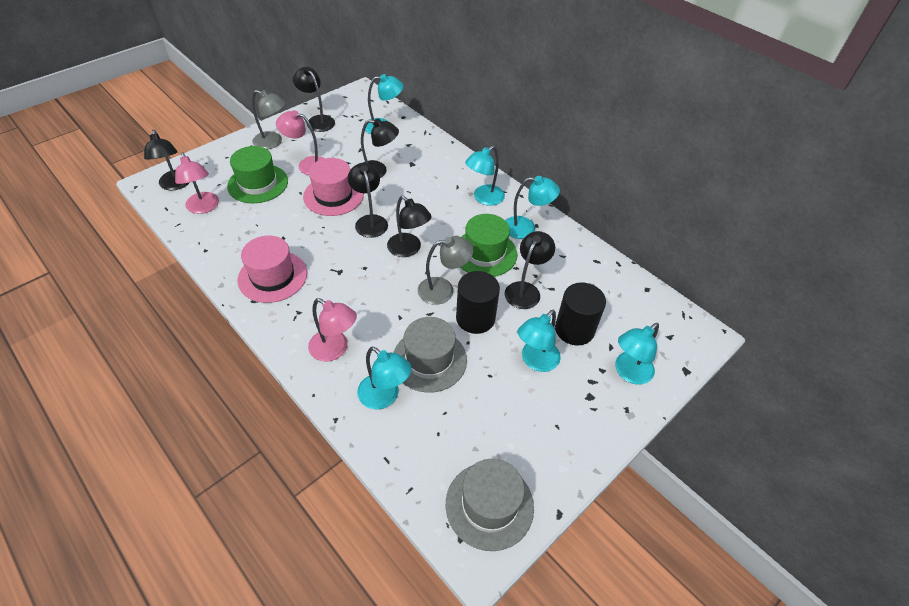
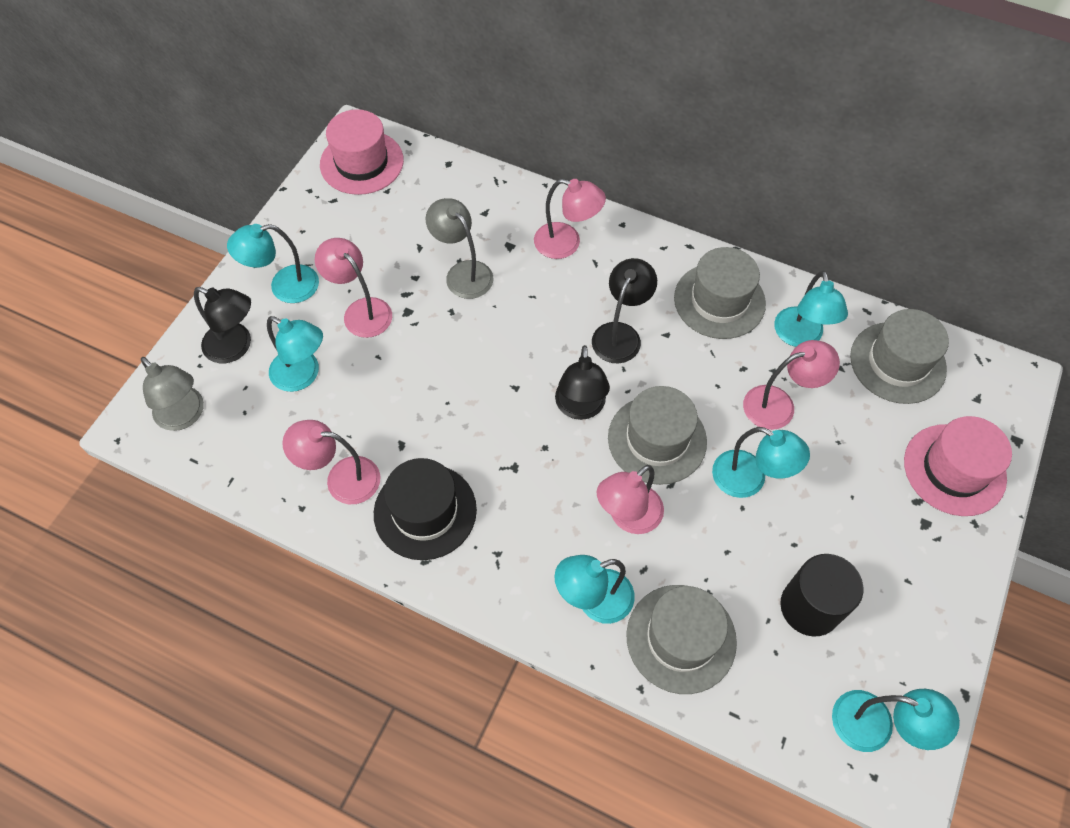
black cylinder: [456,271,500,334] [555,282,606,346] = 2 -> [780,554,863,637] = 1
black hat: none = 0 -> [374,458,477,560] = 1
black lamp: [144,130,190,190] [293,67,335,132] [348,163,388,238] [361,118,399,178] [387,196,432,257] [505,231,555,309] = 6 -> [194,287,251,363] [555,345,610,420] [592,258,657,363] = 3
green hat: [227,146,288,203] [460,214,517,277] = 2 -> none = 0
grey hat: [393,317,467,393] [446,459,534,551] = 2 -> [608,386,707,485] [626,585,737,694] [674,247,766,339] [850,309,949,404] = 4
pink lamp: [175,152,219,214] [276,110,324,175] [308,298,357,362] = 3 -> [282,420,381,504] [315,238,392,338] [534,179,606,259] [597,465,664,534] [743,340,840,430] = 5

